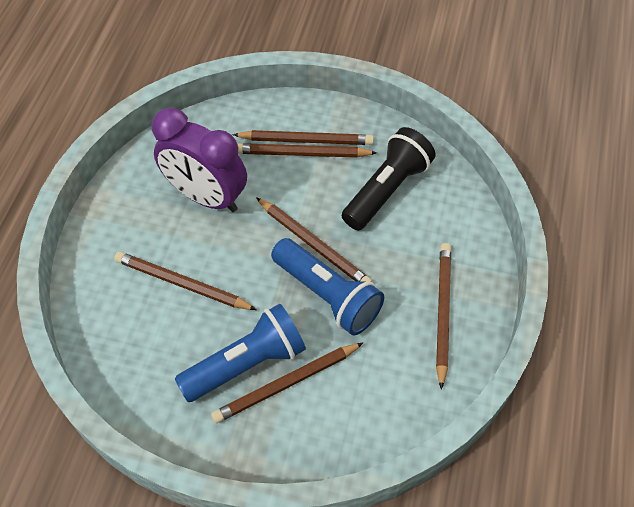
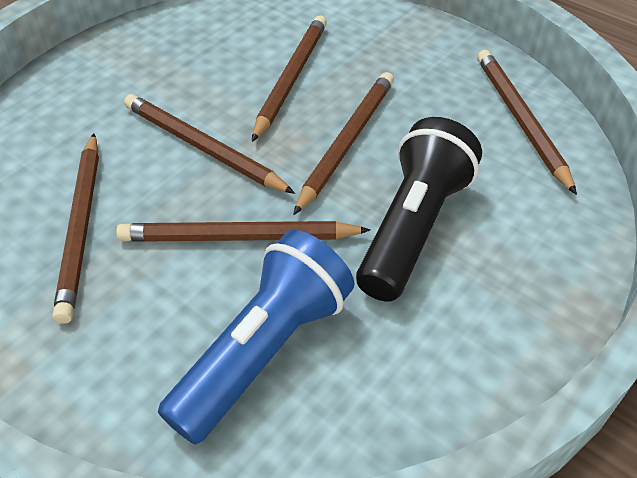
blue flashlight: [175,304,306,402] [271,238,384,335] = 2 -> [158,230,355,444] = 1
purple clock: [152,108,247,212] = 1 -> none = 0

